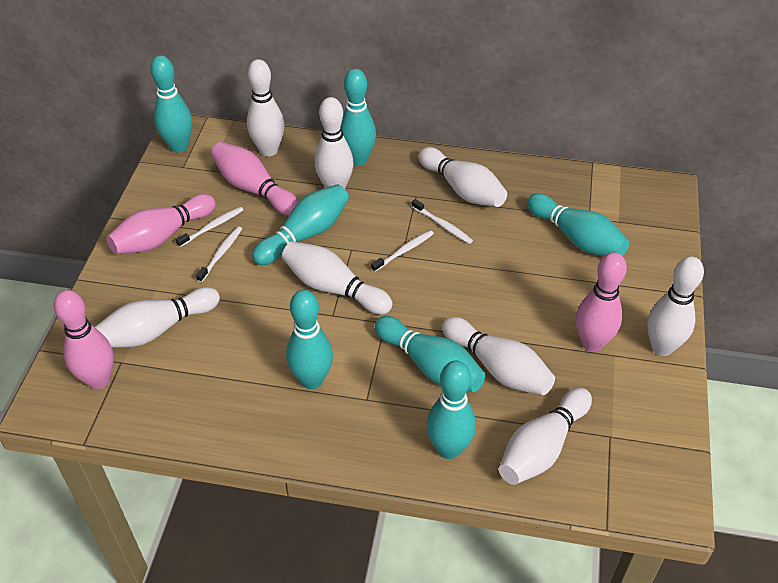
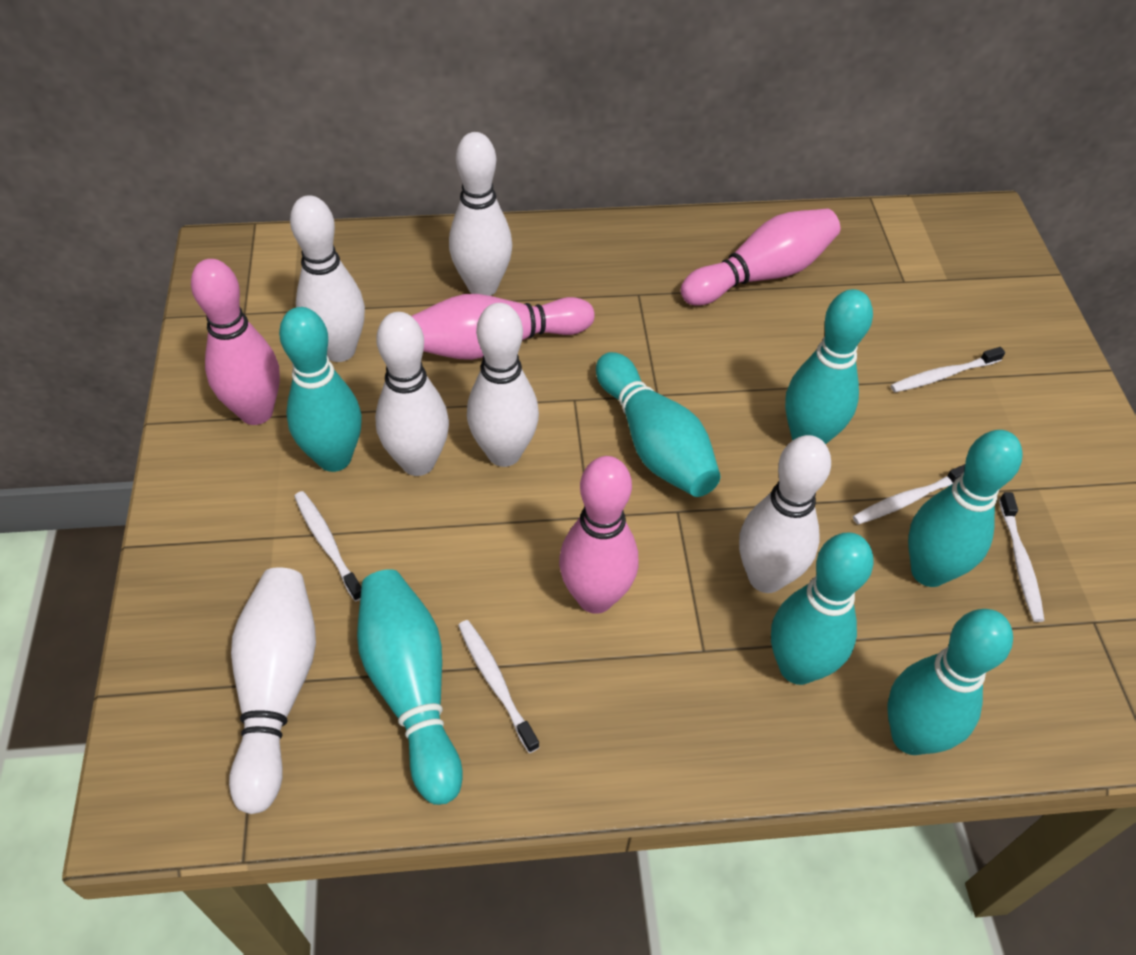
white bowling pin: [95,287,220,348] [247,59,285,156] [282,241,393,315] [315,97,354,189] [418,147,507,207] [442,317,555,395] [499,388,592,485] [647,256,704,356] = 8 -> [229,567,316,814] [290,195,365,362] [375,312,449,476] [449,132,512,296] [467,303,539,467] [739,435,831,593] = 6
white toothbrush: [176,207,243,247] [196,226,242,282] [371,230,434,272] [412,199,473,244] = 4 -> [294,491,361,601] [458,620,539,753] [853,464,965,524] [890,347,1005,392] [999,492,1045,622] = 5

